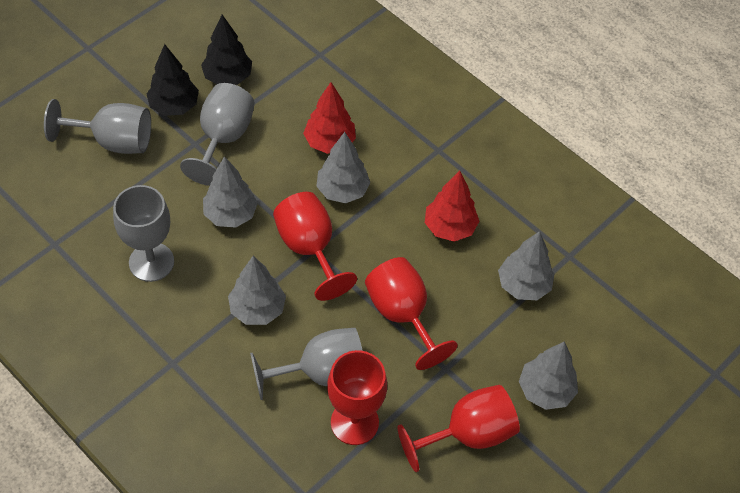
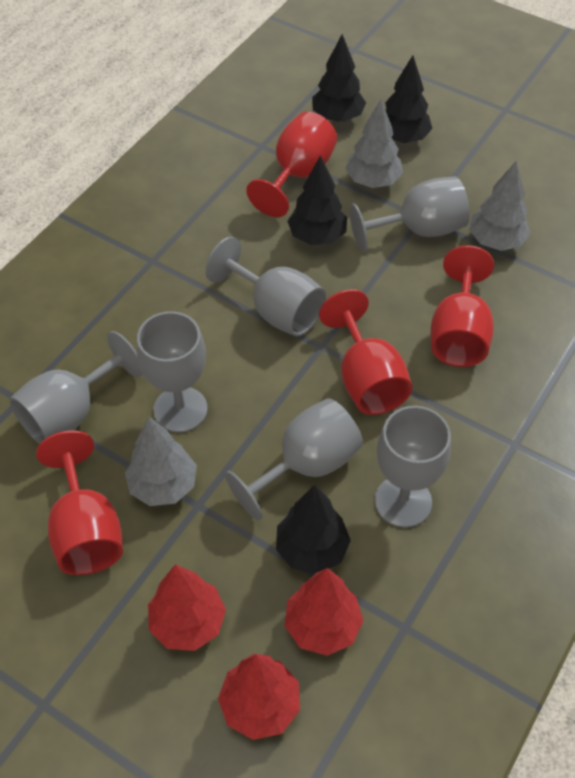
black tree: [147,44,199,116] [201,15,252,85] = 2 -> [276,485,351,574] [287,156,347,245] [312,34,366,122] [385,55,432,143] = 4
grey goblet: [44,99,151,154] [113,185,174,282] [180,83,255,186] [250,328,363,400] = 4 -> [9,331,143,444] [137,311,207,433] [205,237,326,337] [225,398,363,521] [350,176,470,252] [375,406,451,528] = 6
grey tree: [203,156,258,228] [228,256,286,325] [316,132,370,203] [498,231,554,300] [519,341,578,410] = 5 -> [125,417,197,506] [345,100,403,188] [469,160,530,251] = 3
red tree: [303,82,356,154] [425,171,479,242] = 2 -> [148,564,226,651] [218,654,300,740] [285,568,364,656] = 3

